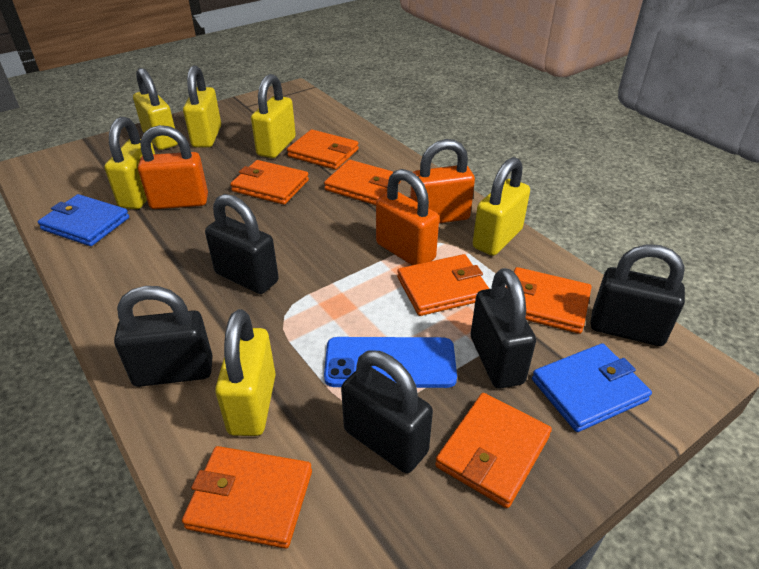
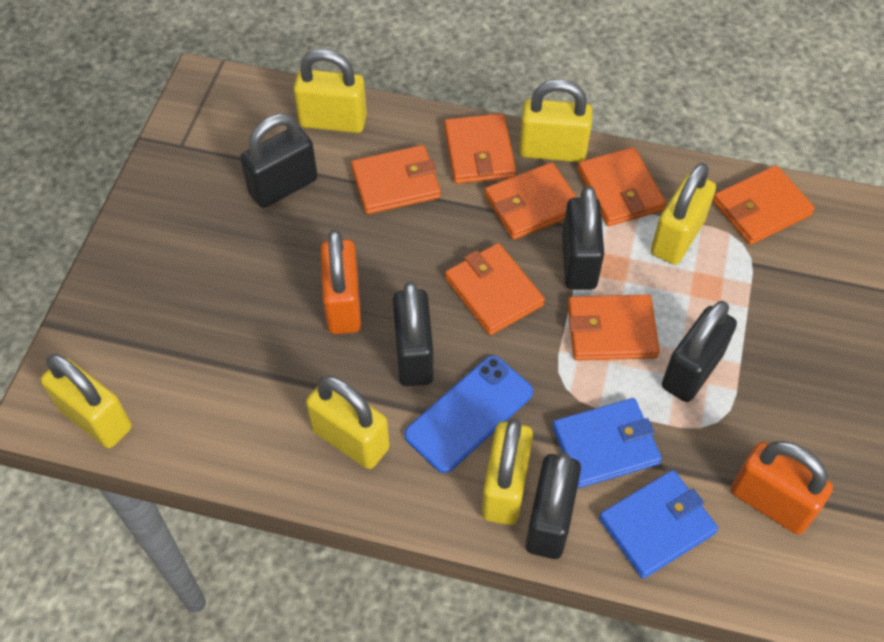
orange padlock: [138,125,208,209] [376,169,439,265] [410,139,475,223] = 3 -> [320,230,361,334] [731,441,833,534] = 2

